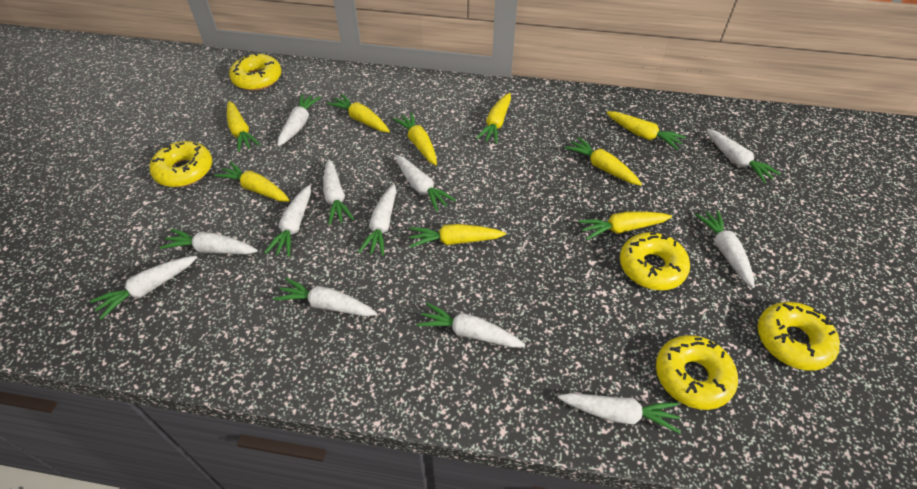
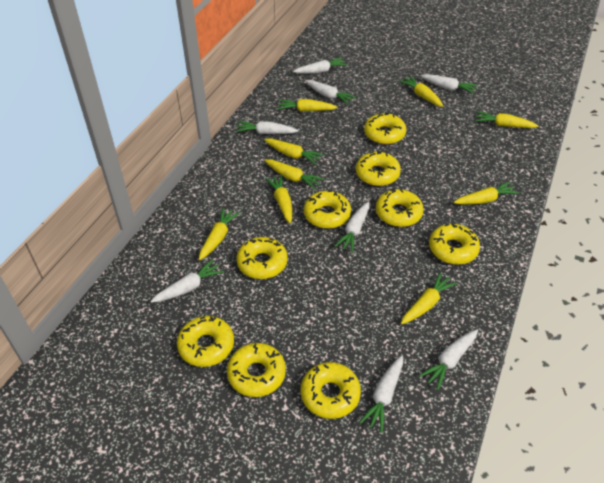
white carrot: [90,256,197,320] [159,229,258,254] [264,185,311,257] [274,278,377,316] [277,94,321,146] [323,159,354,225] [358,184,396,256] [396,155,456,212] [417,302,525,348] [558,393,681,434] [695,210,755,288] [706,128,781,183] = 12 -> [150,259,224,303] [236,121,298,134] [293,57,348,74] [305,80,356,105] [334,201,370,253] [359,355,403,433] [419,329,478,390] [421,74,478,94] = 8
yellow donut: [150,141,212,187] [229,53,282,91] [620,232,690,290] [656,335,738,410] [757,302,840,370] = 5 -> [177,316,234,367] [227,343,286,397] [237,237,288,279] [301,362,361,419] [304,191,351,229] [356,151,401,186] [364,112,406,144] [376,189,424,227] [429,223,480,265] = 9

